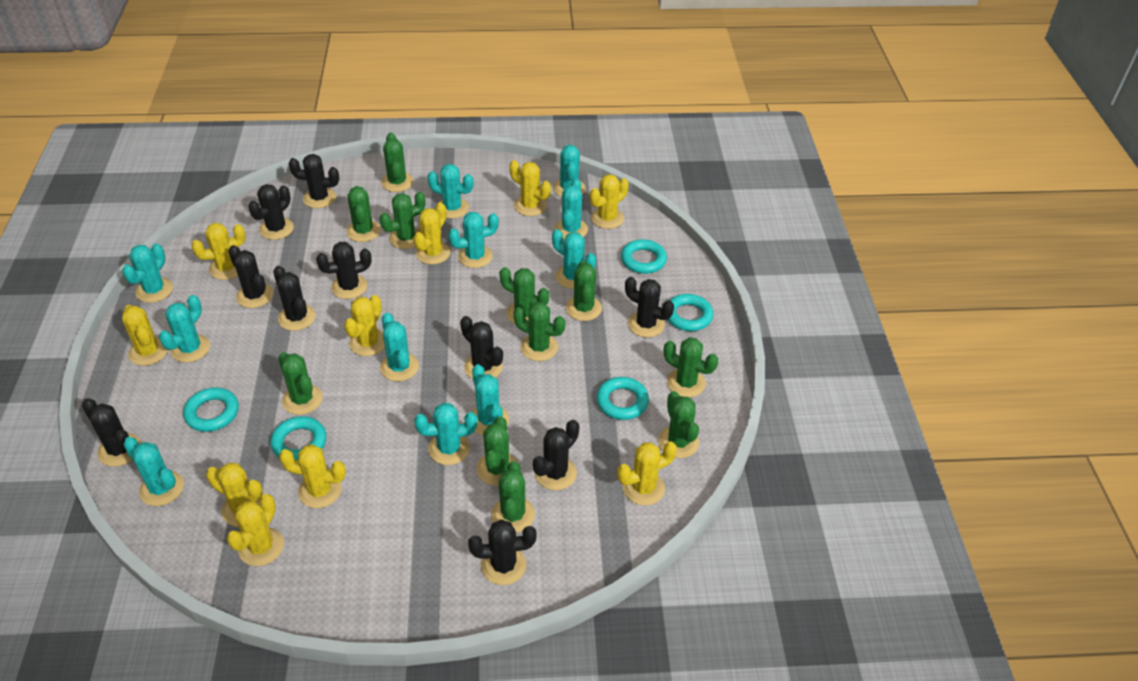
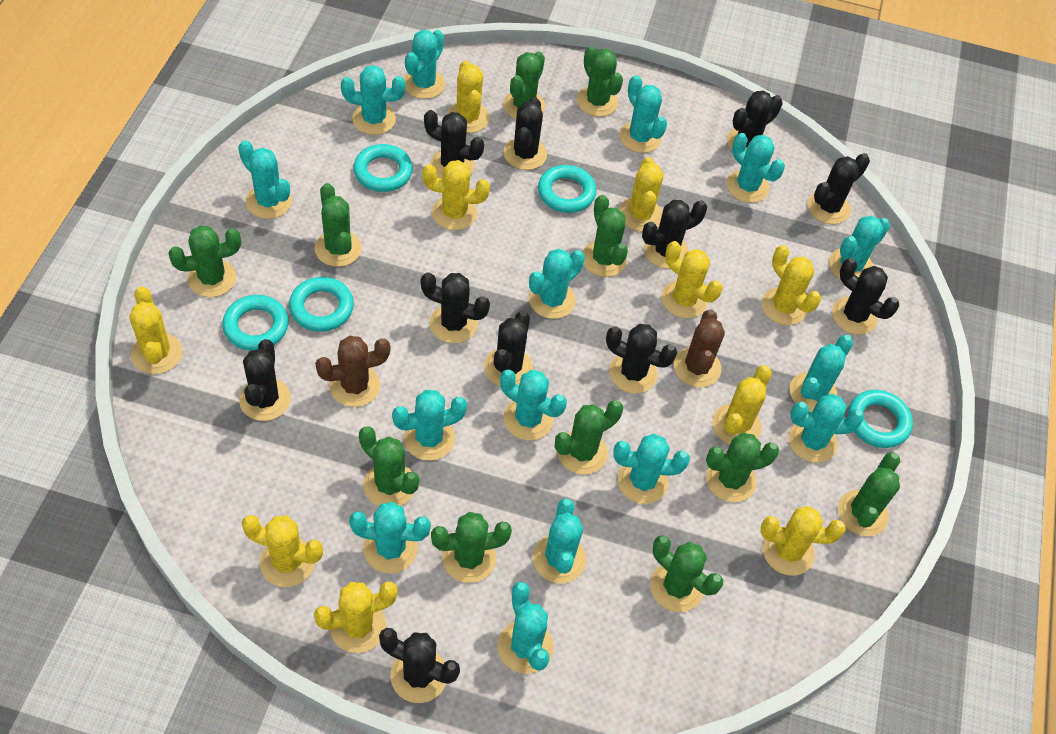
black cactus: [82,398,141,467] [228,245,273,308] [248,184,294,240] [273,266,316,331] [288,154,339,208] [316,242,372,299] [460,316,503,379] [468,520,537,585] [533,420,579,490] [625,277,674,338] = 10 -> [239,339,291,421] [379,628,460,703] [421,272,490,343] [424,110,484,178] [484,311,533,387] [504,97,547,170] [606,324,677,394] [642,200,707,269] [727,90,783,150] [807,153,870,224] [832,258,899,335] = 11
brown cactus: none = 0 -> [315,336,390,407] [674,309,725,387] = 2
turquoise cactus: [122,244,173,303] [123,437,184,506] [159,295,210,363] [380,313,419,381] [414,403,478,465] [427,164,474,219] [448,212,499,268] [472,364,509,435] [552,229,596,289] [553,145,586,197] [554,179,588,239] = 11 -> [238,140,292,219] [341,65,405,135] [349,502,431,573] [392,390,467,461] [404,30,445,99] [498,582,554,674] [500,369,567,440] [529,249,585,319] [533,499,586,583] [613,434,690,504] [619,75,667,153] [726,133,785,203] [789,335,853,412] [789,394,864,463] [829,215,890,280] = 15

